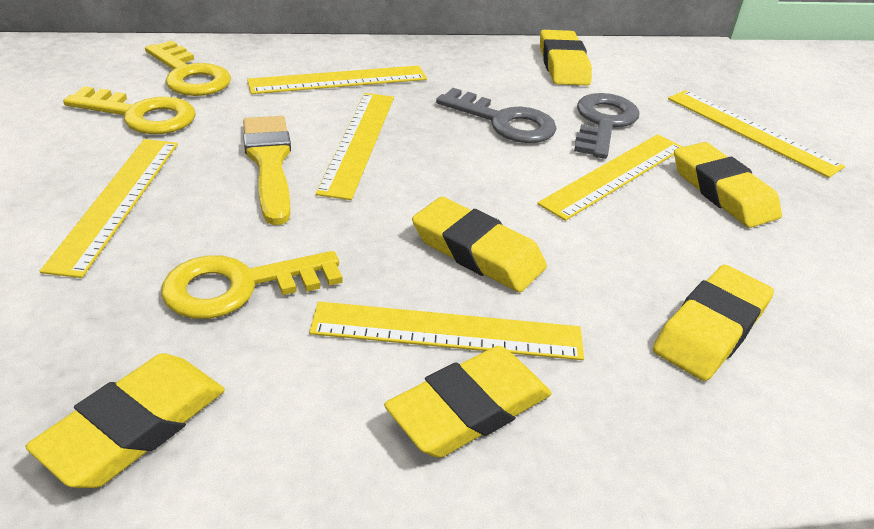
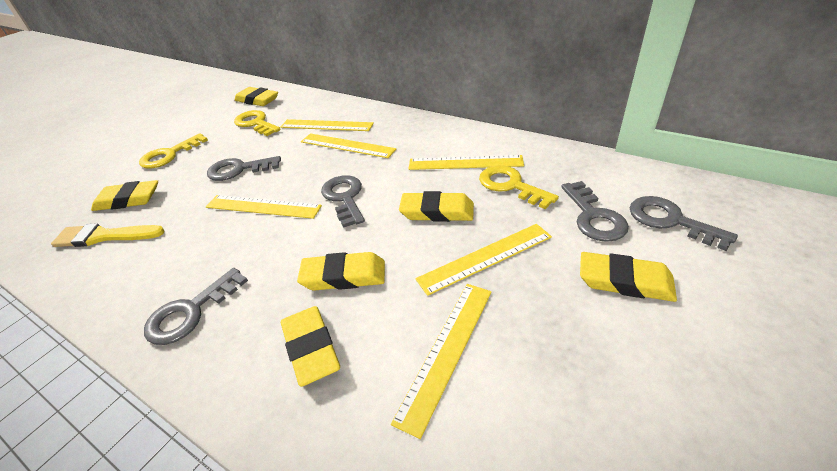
grey key: [436,88,557,143] [574,93,639,159] = 2 -> [144,268,248,345] [207,156,281,181] [321,175,365,228] [561,181,629,242] [630,196,738,251] = 5

